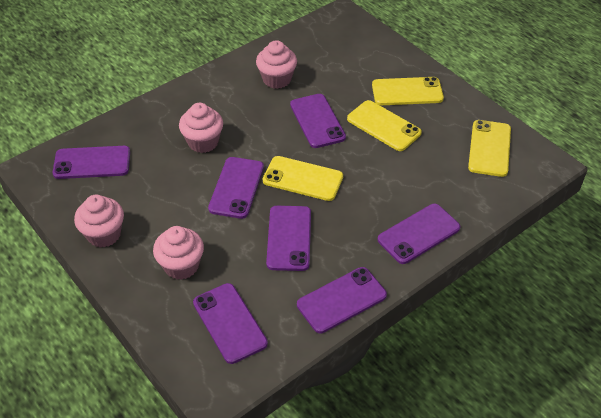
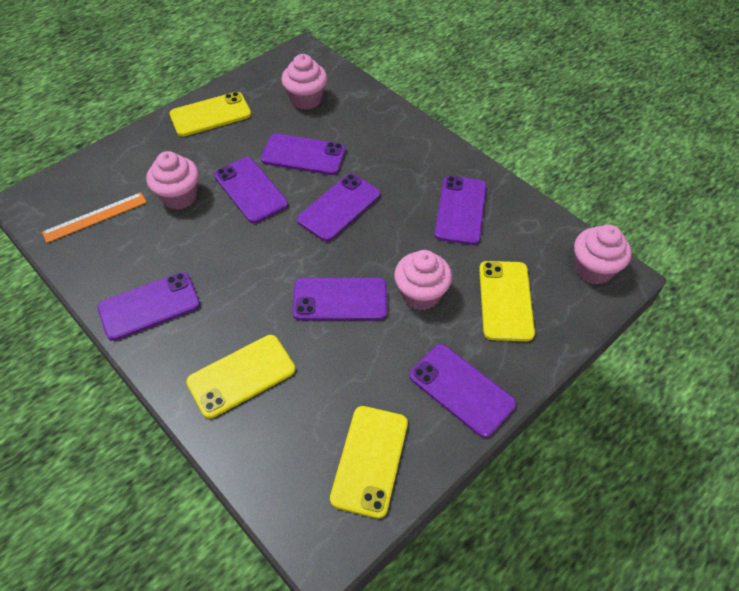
orange ruler: none = 0 -> [42,192,147,243] = 1

